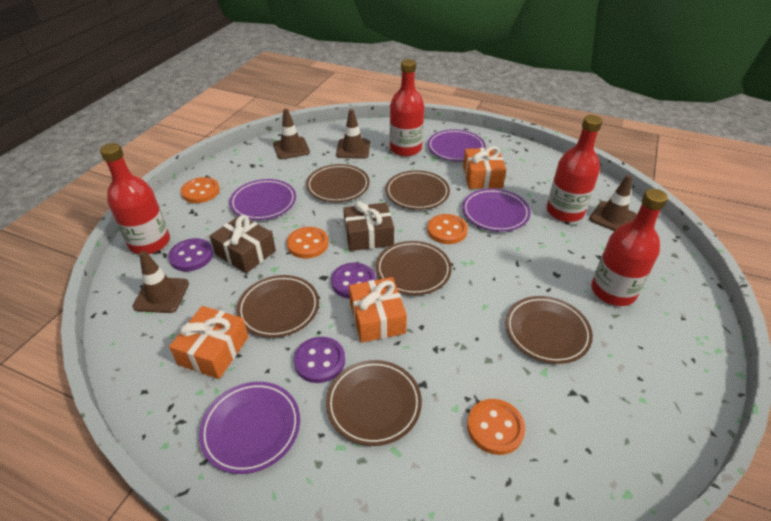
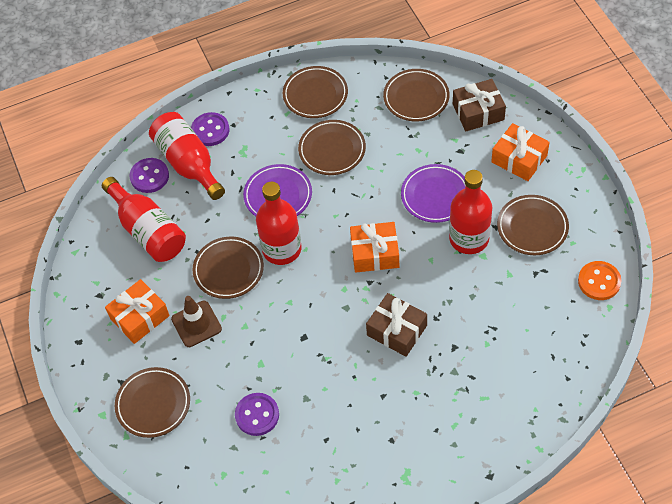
brown traffic cone: [132,251,189,313] [273,109,310,159] [336,109,370,159] [589,175,637,231] = 4 -> [171,296,222,347] = 1
orange button: [181,177,220,203] [287,227,329,258] [427,214,468,244] [467,399,525,455] = 4 -> [578,261,621,300] = 1
purple plate: [199,382,300,474] [229,179,296,220] [428,129,486,161] [462,189,531,232] = 4 -> [243,164,312,216] [401,164,465,223] = 2

